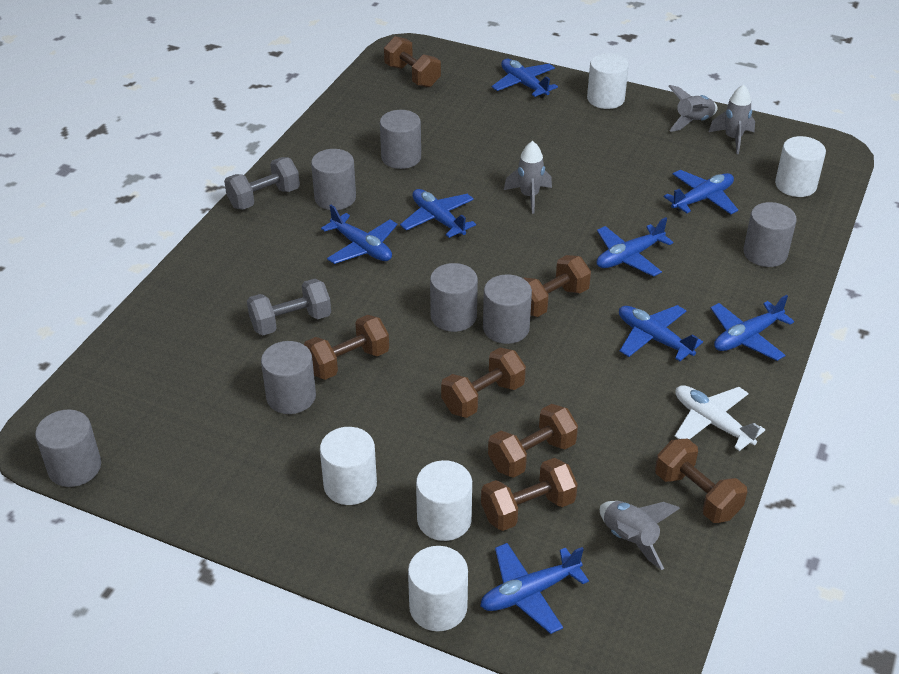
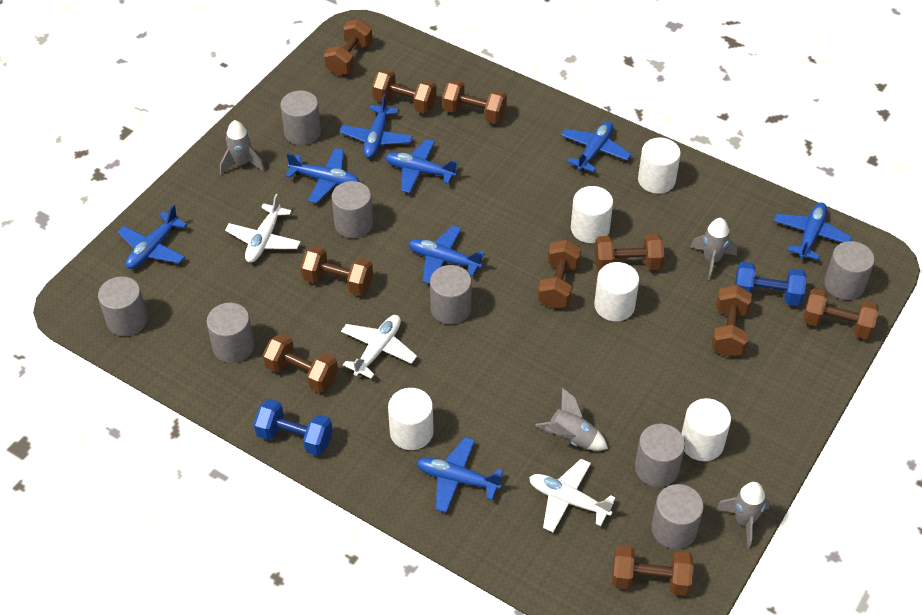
blue dumbbell: none = 0 -> [253,399,333,456] [735,262,807,306] = 2
brown dumbbell: [304,315,389,380] [384,36,441,87] [441,348,526,418] [481,458,578,531] [488,404,578,478] [523,255,591,317] [655,439,747,523] = 7 -> [263,333,338,393] [301,246,373,295] [324,19,373,76] [372,69,437,113] [442,80,507,123] [538,240,581,309] [595,234,664,271] [612,545,694,596] [712,285,752,357] [803,288,879,339] = 10
grey cylinder: [35,410,101,487] [261,341,316,414] [311,149,356,210] [380,110,421,169] [430,263,478,332] [483,274,532,344] [743,202,797,267] = 7 -> [98,276,148,336] [206,303,254,363] [280,90,321,145] [331,181,373,238] [430,265,472,324] [635,424,685,487] [651,484,704,549] [824,241,875,300] = 8
grey dumbbell: [224,157,300,209] [247,279,331,335] = 2 -> none = 0
white plane: [675,385,765,451] = 1 -> [225,194,301,263] [341,315,417,379] [529,459,616,532] = 3

